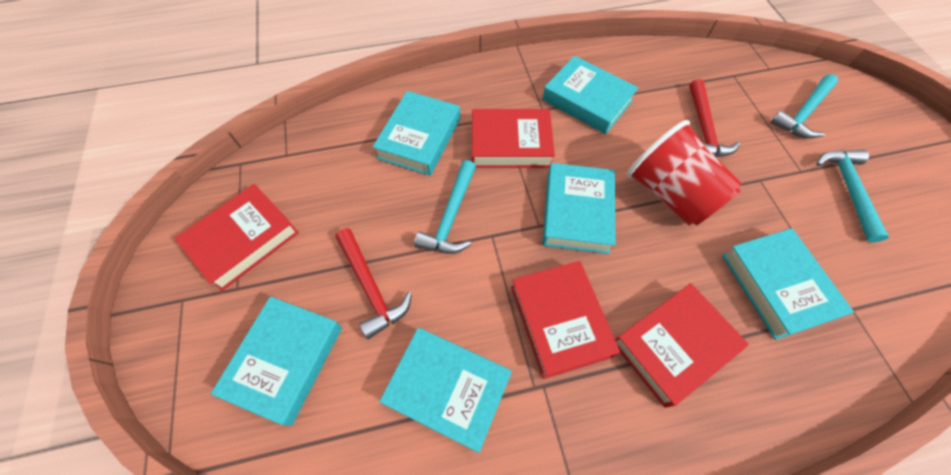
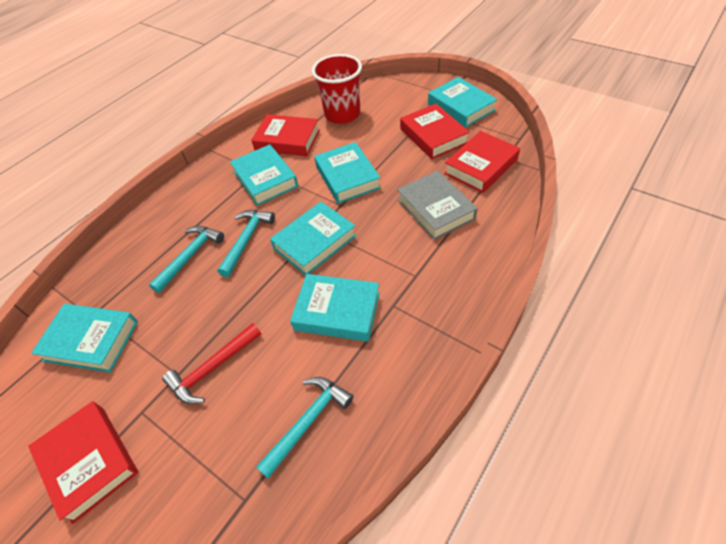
grey book: none = 0 -> [397,170,478,240] = 1
red hammer: [336,228,412,339] [689,79,740,157] = 2 -> [162,323,261,404] = 1

